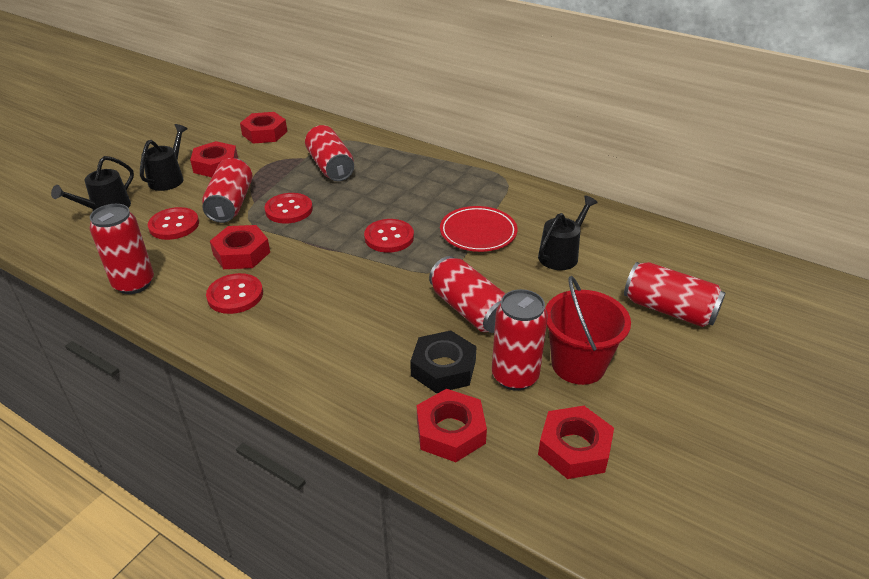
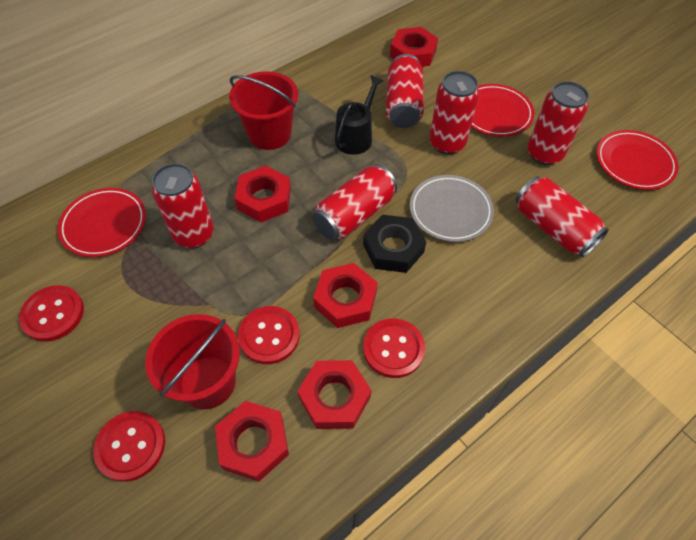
black watering can: [51,156,134,211] [140,124,187,191] [538,195,598,270] = 3 -> [335,75,383,155] = 1
grey plate: none = 0 -> [410,175,494,242] = 1
red bucket: [545,276,631,385] = 1 -> [145,314,240,409] [229,71,298,150] = 2
red plate: [440,206,517,252] = 1 -> [58,188,146,257] [471,84,534,137] [597,130,679,190] = 3

